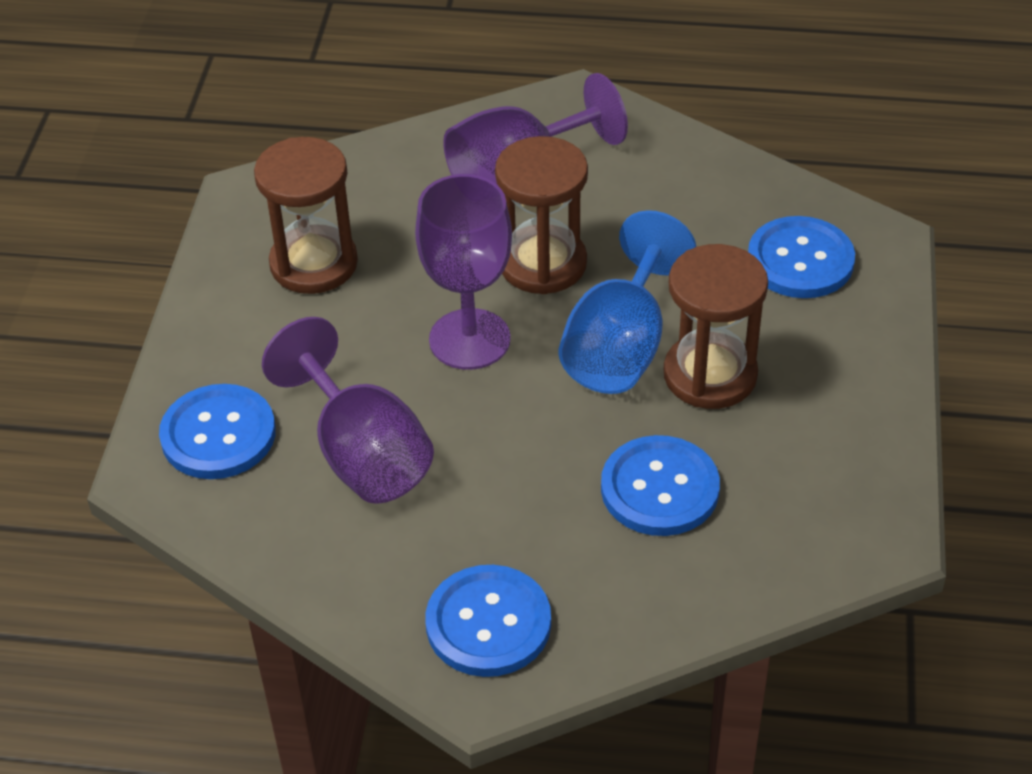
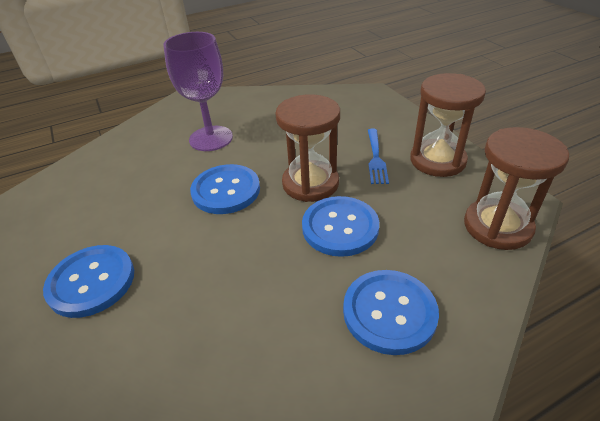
blue fork: none = 0 -> [368,129,389,184] = 1
blue goblet: [559,210,696,394] = 1 -> none = 0
purple goblet: [262,317,434,504] [415,174,512,370] [443,73,628,184] = 3 -> [163,32,233,151] = 1

